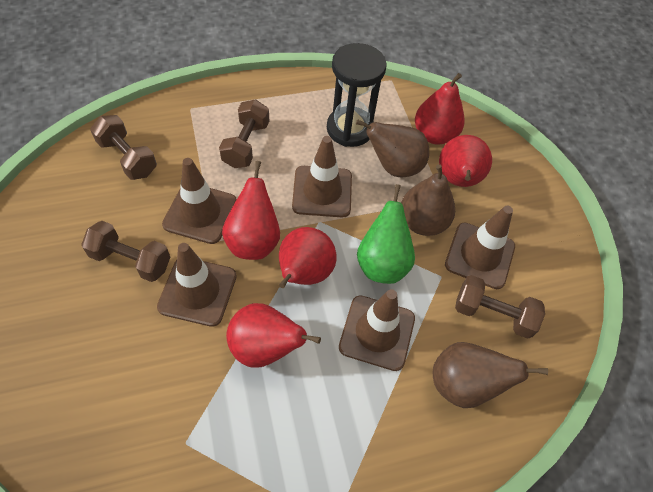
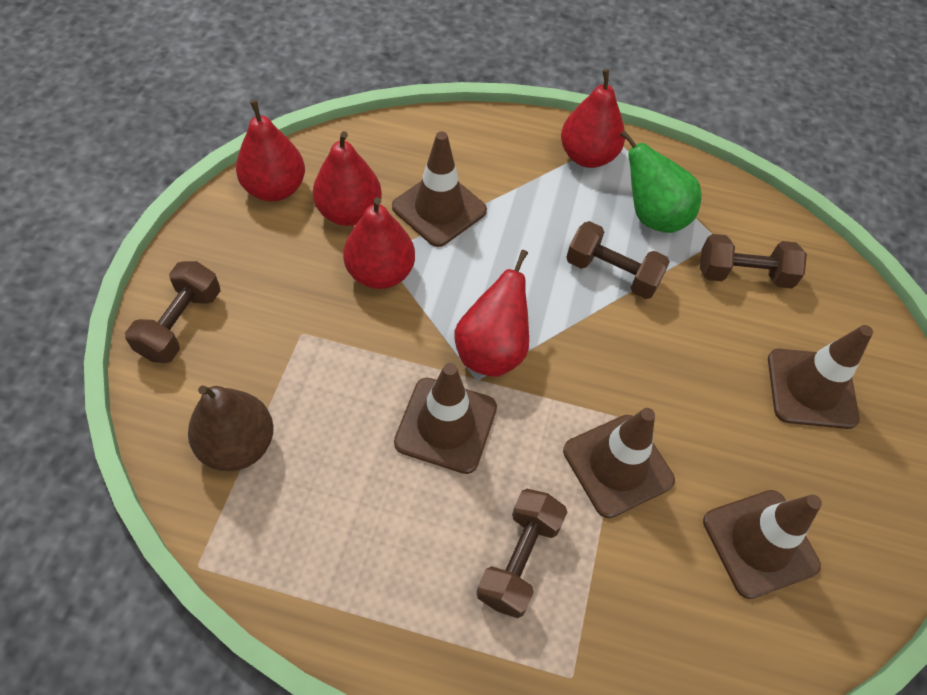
black hourglass: [327,43,387,147] = 1 -> none = 0
brown pear: [356,119,429,177] [401,164,455,236] [433,342,548,408] = 3 -> [188,385,274,471] = 1

